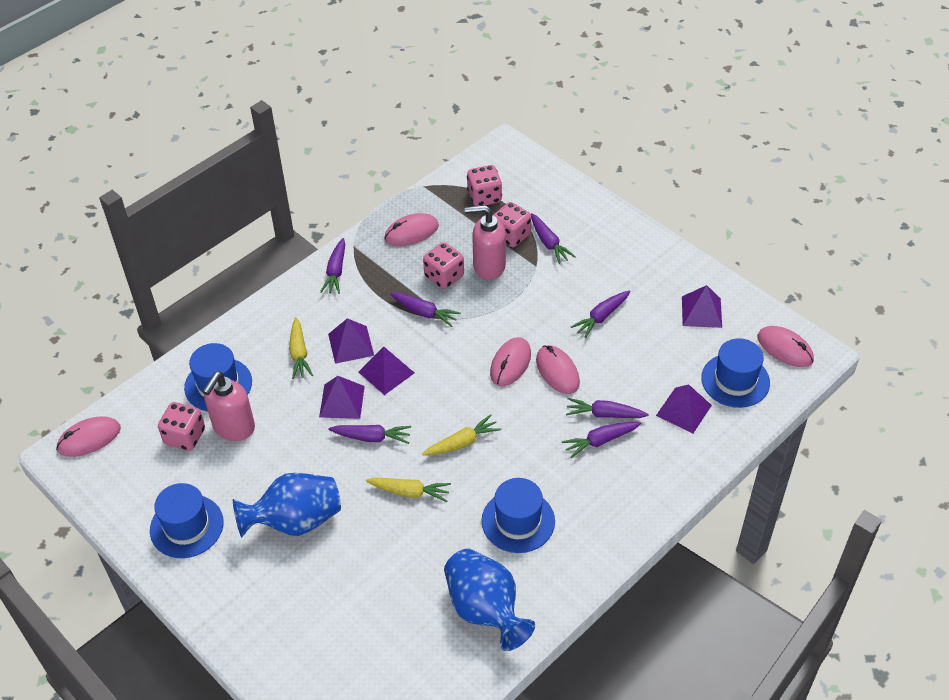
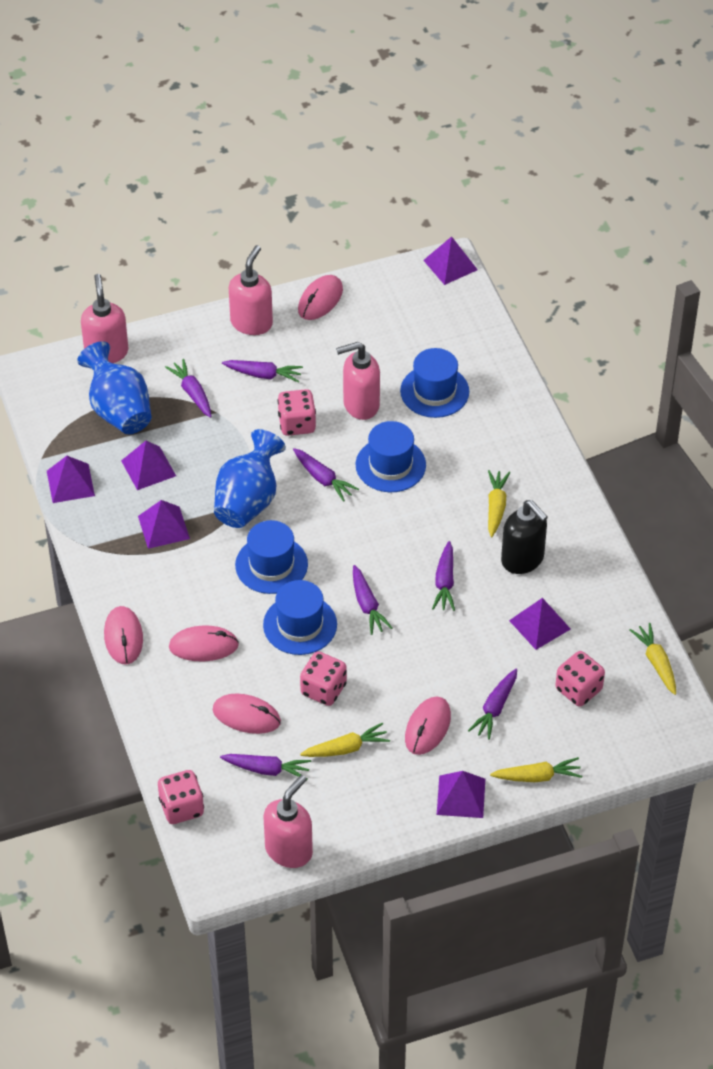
black soap dispenser: none = 0 -> [501,500,548,574] = 1
pink soap dispenser: [203,372,255,441] [465,205,506,280] = 2 -> [81,274,128,363] [229,245,273,335] [263,775,313,868] [336,342,380,420] = 4
purple pyramid: [319,376,365,419] [328,318,374,364] [359,346,414,395] [656,384,712,433] [682,285,722,328] = 5 -> [47,456,95,503] [121,441,176,490] [138,500,190,549] [423,236,478,285] [437,771,485,818] [509,598,570,650] = 6
yellow carrot: [289,317,313,379] [366,477,451,502] [422,415,501,456] = 3 -> [300,723,390,757] [488,470,510,537] [490,757,582,782] [630,623,676,695] = 4

